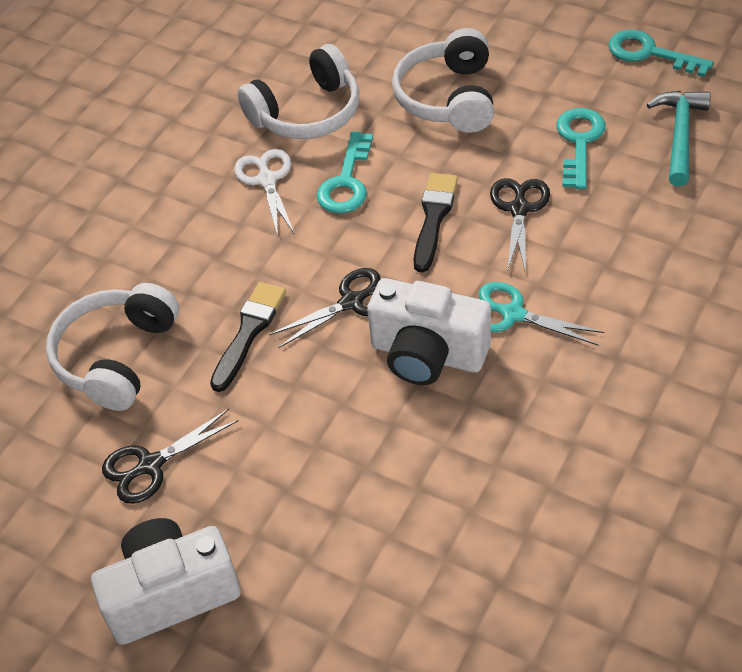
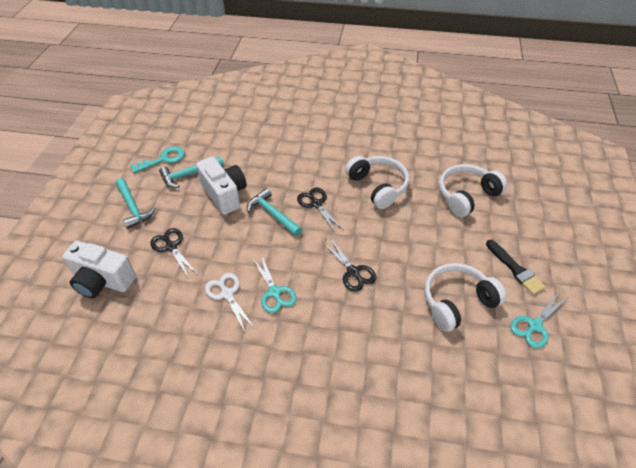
black brush: [210,282,286,392] [413,173,458,272] = 2 -> [486,240,546,295] = 1
turquoise hammer: [647,91,711,186] = 1 -> [116,178,156,229] [159,156,224,188] [247,188,302,236] = 3
turquoise key: [317,131,373,213] [557,108,606,189] [608,30,714,77] = 3 -> [130,146,185,173] = 1
turquoise scissors: [479,282,604,345] = 1 -> [253,255,296,313] [510,293,567,348] = 2

